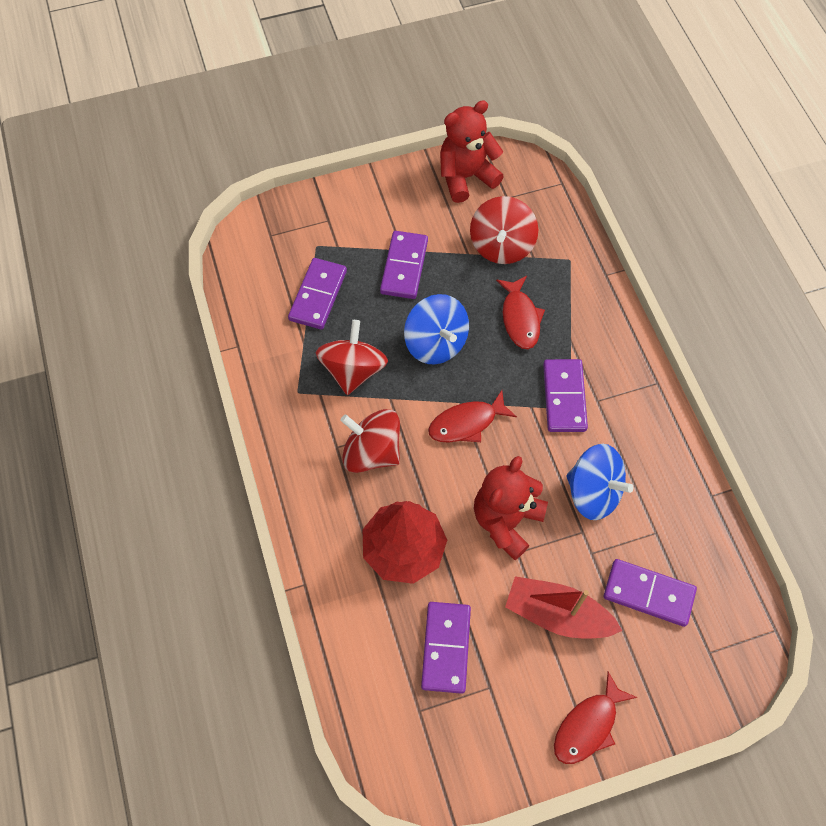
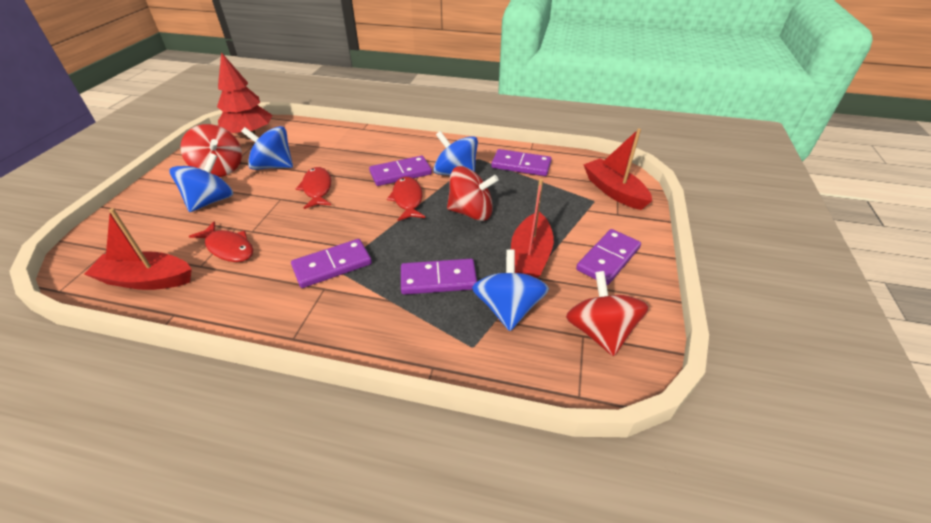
blue spinning top: [404,294,469,364] [566,444,634,520] = 2 -> [169,153,233,212] [241,126,293,170] [433,131,478,176] [472,249,549,331] = 4
red boat: [505,576,622,639] = 1 -> [84,208,192,290] [511,179,554,278] [584,128,652,210] = 3
red teddy bear: [440,100,504,203] [474,456,548,560] = 2 -> none = 0

